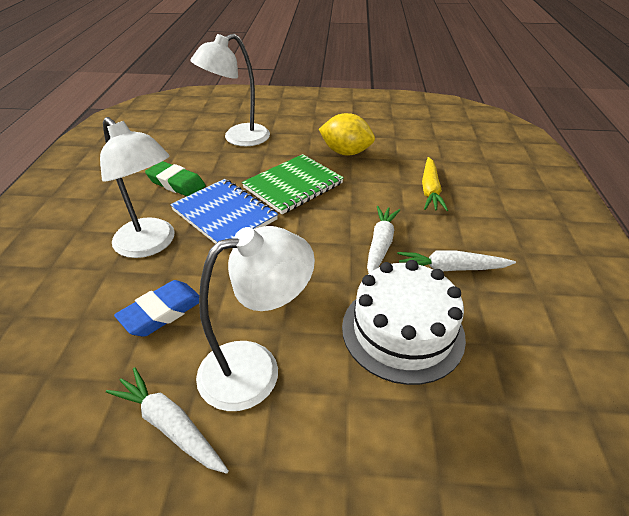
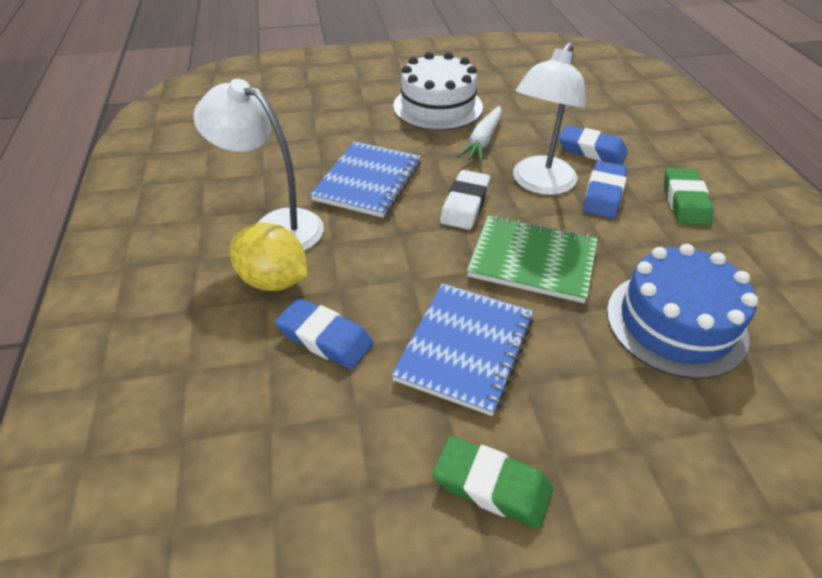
blue cake: none = 0 -> [607,244,758,379] = 1
blue eraser: [114,280,199,337] = 1 -> [275,298,374,369] [559,125,628,165] [583,161,627,218] = 3
blue notebook: [170,179,278,250] = 1 -> [310,142,421,218] [392,283,534,416] = 2
green eraser: [145,161,206,196] = 1 -> [433,436,553,529] [664,168,713,226] = 2
white carrot: [106,367,229,474] [367,206,400,273] [397,250,516,271] = 3 -> [457,106,502,163] = 1
white eraser: none = 0 -> [440,170,490,230] = 1
white lamp: [100,117,175,258] [190,34,270,146] [196,226,315,411] = 3 -> [193,79,324,251] [513,42,586,195] = 2
yellow carrot: [422,157,448,211] = 1 -> none = 0

